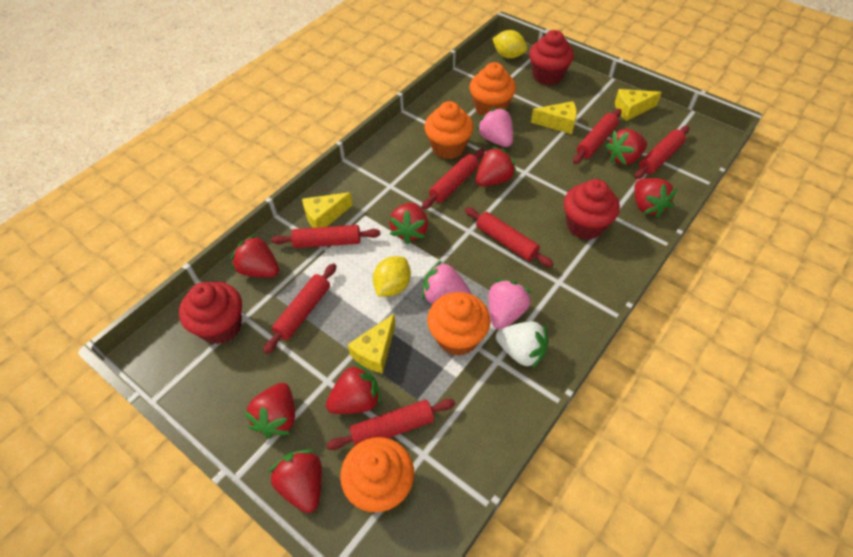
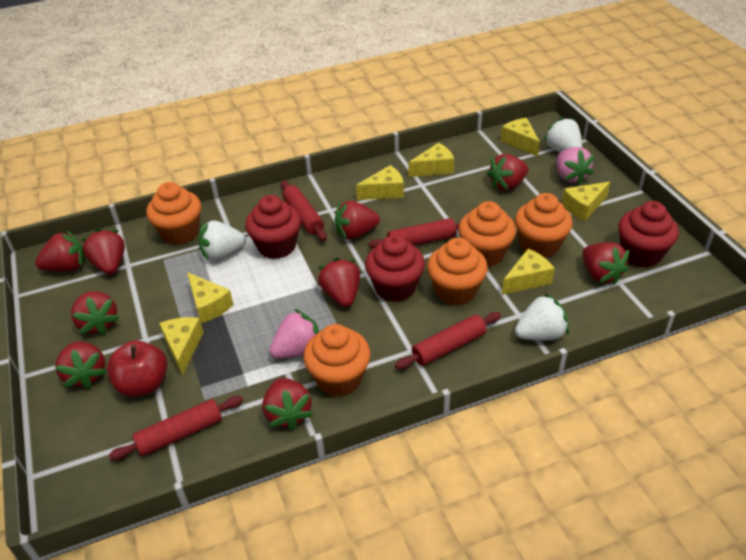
orange cupcake: [340,437,414,512] [424,101,474,159] [427,292,491,356] [469,62,516,117] = 4 -> [146,182,201,245] [303,324,371,397] [427,238,488,305] [458,201,516,266] [515,193,573,258] = 5
pink strawberry: [422,261,472,304] [477,108,513,147] [488,279,531,330] = 3 -> [270,309,320,359] [556,147,594,185] = 2
red apple: none = 0 -> [107,340,167,397] = 1
red rolling pin: [263,263,336,354] [271,225,380,248] [326,399,455,450] [422,149,485,209] [465,207,553,267] [573,109,622,164] [635,126,689,179] = 7 -> [109,396,243,460] [281,180,327,241] [369,218,460,248] [395,312,501,369] = 4
red strawberry: [231,234,279,277] [244,383,295,438] [268,450,322,513] [326,362,382,414] [389,203,428,244] [476,146,517,186] [606,129,647,165] [634,178,677,218] = 8 -> [35,231,86,272] [55,341,107,389] [71,291,119,335] [81,229,125,274] [262,378,313,431] [318,258,360,307] [335,200,380,240] [487,154,528,191] [582,242,629,285] = 9
white strawberry: [496,321,548,369] = 1 -> [198,221,246,261] [515,293,569,340] [543,117,582,152] = 3
yellow cheese: [302,192,353,228] [348,314,396,373] [531,101,577,134] [615,89,662,121] = 4 -> [159,317,203,376] [187,272,233,323] [356,165,404,200] [408,143,454,177] [501,118,540,156] [502,249,555,295] [562,181,610,221] = 7
yellow lemon: [373,256,411,297] [492,30,527,59] = 2 -> none = 0

